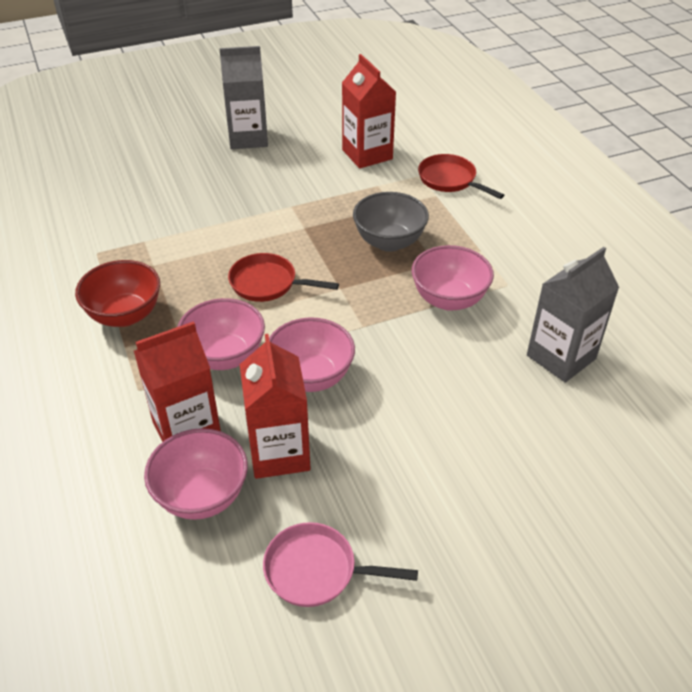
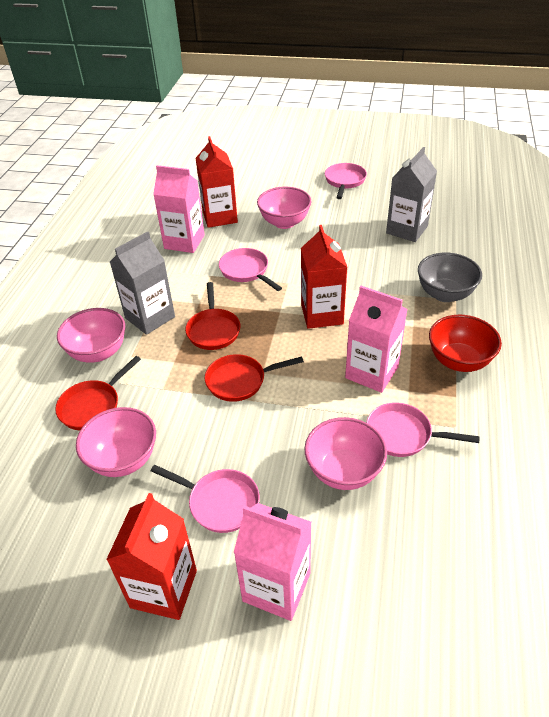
pink carton: none = 0 -> [153,165,205,253] [234,503,312,621] [345,286,408,393] = 3
pink pan: [263,522,418,607] = 1 -> [151,465,260,533] [219,248,282,291] [325,163,367,199] [366,403,480,457] = 4
red pan: [228,253,339,302] [418,154,504,199] = 2 -> [55,356,141,431] [185,282,241,350] [205,354,304,402] = 3

